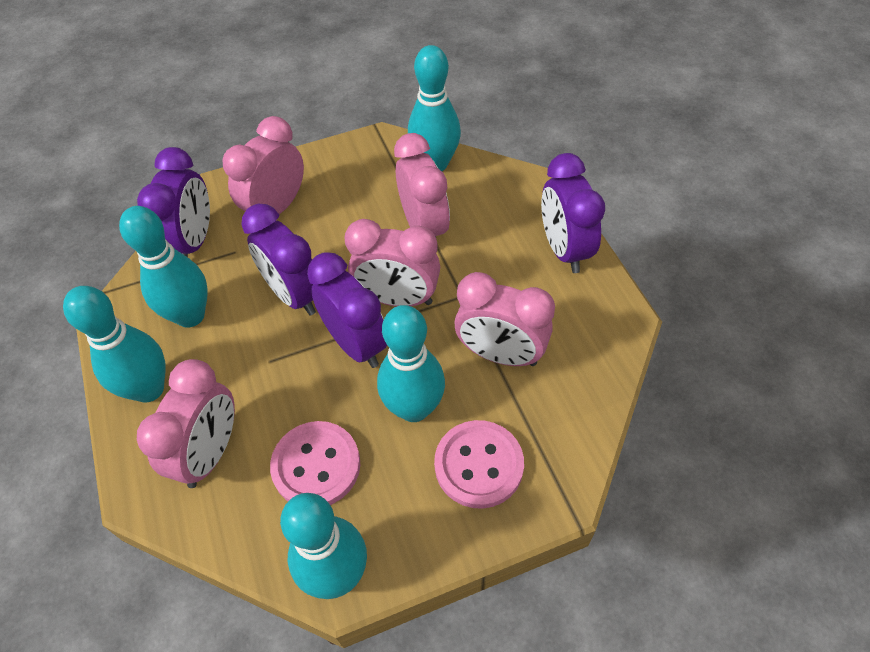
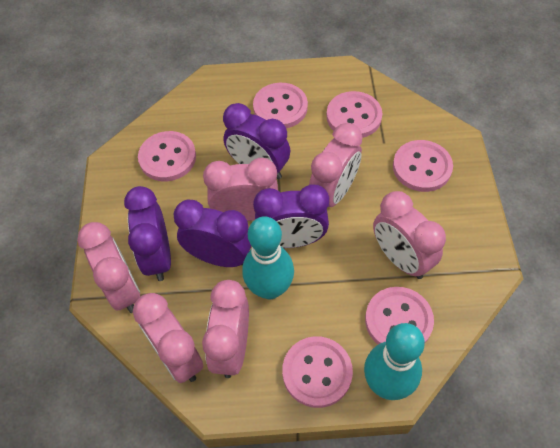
pink button: [270,421,360,505] [434,420,524,509] = 2 -> [138,131,196,181] [253,83,308,128] [282,336,353,408] [326,91,382,138] [365,287,434,344] [393,140,453,192] = 6
pink clock: [137,359,235,488] [223,116,304,214] [344,219,440,307] [394,133,450,248] [455,272,555,366] = 5 -> [77,222,140,313] [133,293,204,383] [202,280,249,378] [203,158,278,221] [309,123,363,207] [373,191,446,279] = 6
turquoise bowling pin: [63,286,166,403] [119,206,208,328] [280,493,367,599] [377,305,445,422] [408,45,461,171] = 5 -> [242,216,294,300] [364,323,425,400] = 2

